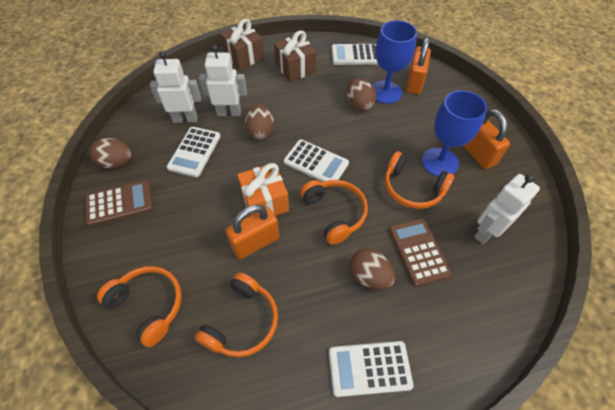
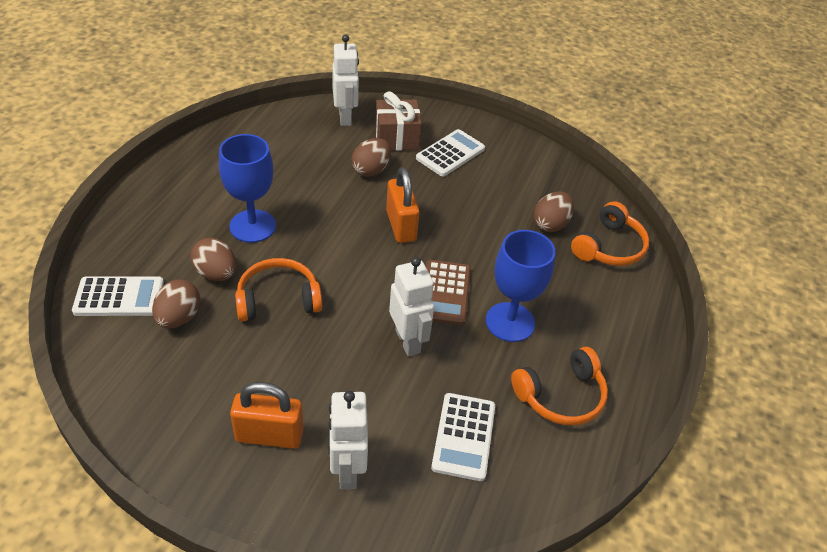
brown calculator: [85,180,153,226] [389,218,452,287] = 2 -> [426,260,471,325] = 1
brown gift: [220,19,265,70] [274,30,316,82] = 2 -> [375,91,422,151] = 1
orange gift: [237,163,289,216] = 1 -> none = 0
orange headphones: [97,266,182,347] [195,272,278,357] [300,180,368,245] [385,151,454,209] = 4 -> [235,258,322,322] [511,347,608,425] [571,201,649,266] = 3
orange padlock: [226,204,279,259] [406,37,431,94] [464,109,510,169] = 3 -> [230,382,304,449] [386,167,420,243] = 2
white calculator: [167,127,221,177] [284,139,349,182] [329,341,414,397] [332,44,378,65] = 4 -> [72,276,164,316] [416,129,485,176] [431,393,495,481] = 3

